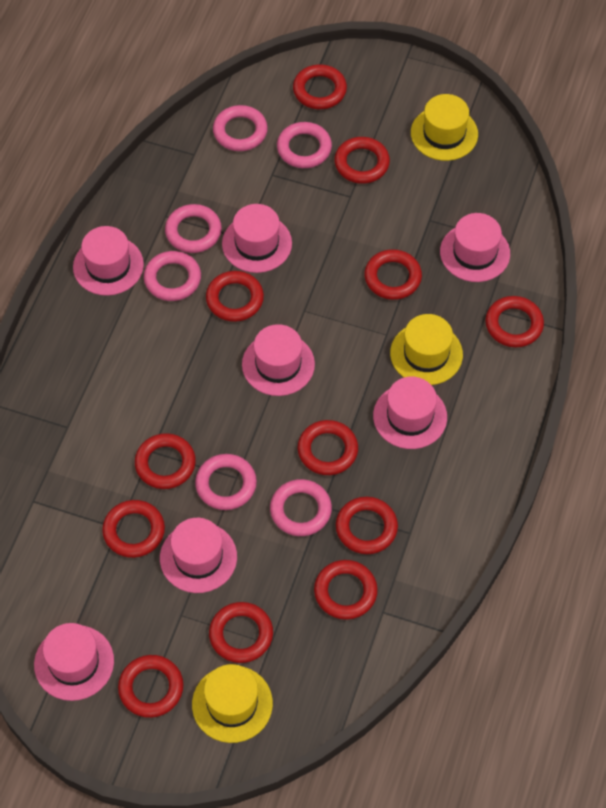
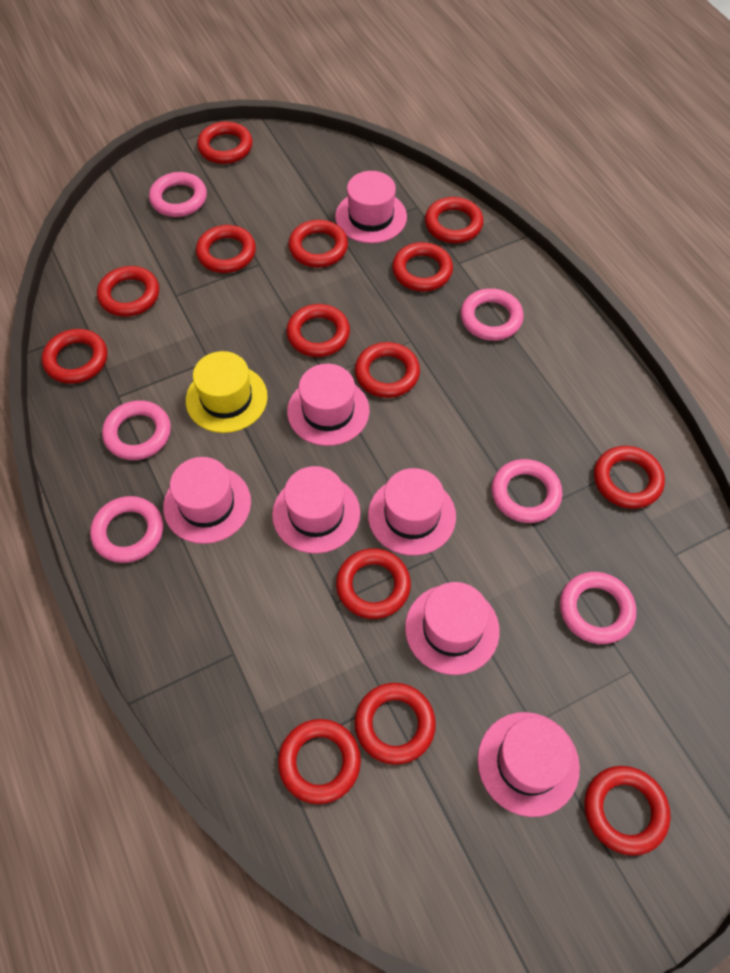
red ring: [102,500,165,558] [118,655,183,718] [135,433,196,489] [206,271,264,322] [209,602,273,663] [293,65,347,109] [298,420,358,475] [314,560,378,620] [334,137,390,184] [336,497,398,554] [364,249,422,300] [485,296,544,348] = 12 -> [42,329,107,384] [97,266,159,317] [196,225,256,273] [197,121,252,164] [278,719,361,804] [286,304,350,357] [288,220,348,267] [336,548,411,619] [355,342,420,398] [355,683,436,765] [392,242,453,292] [425,197,484,243] [585,766,671,856] [594,446,665,509] = 14
yellow hat: [192,664,273,743] [390,314,463,385] [411,94,478,161] = 3 -> [186,351,268,433] = 1

